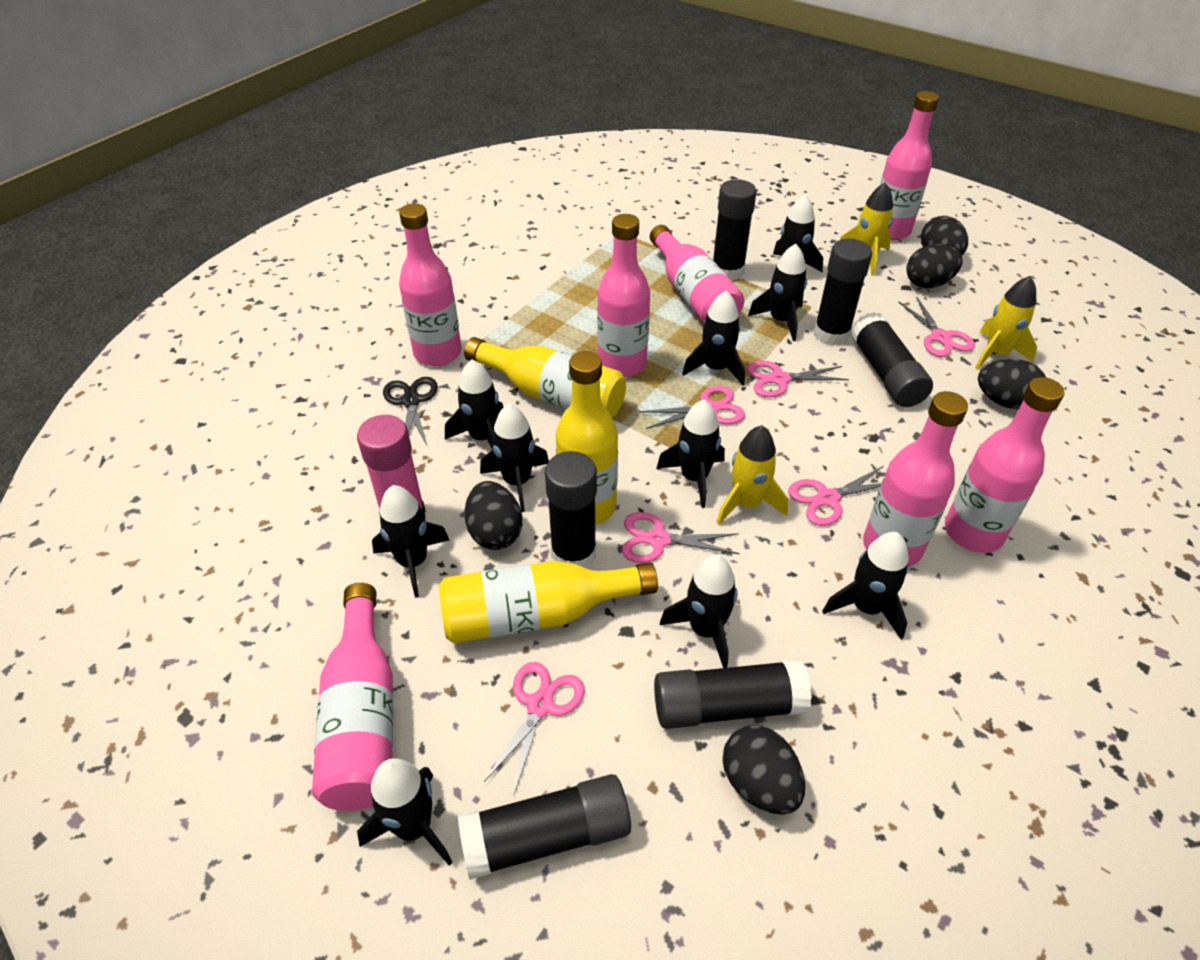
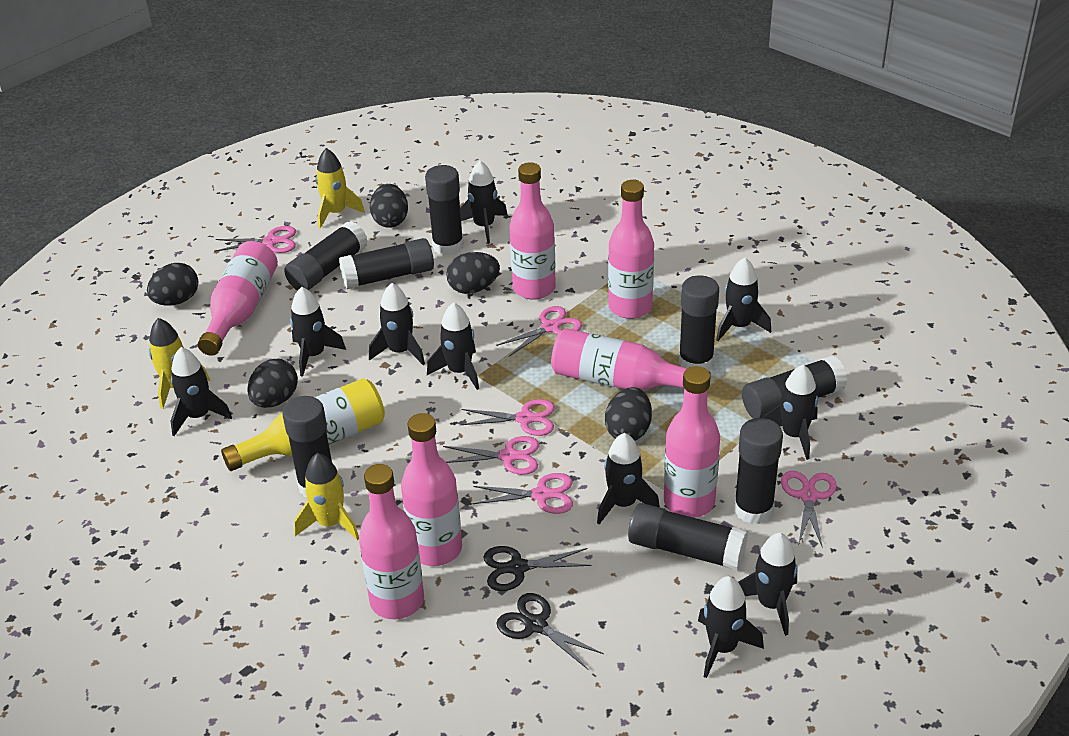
black glue stick: [458,774,631,880] [545,451,597,568] [654,659,812,729] [712,179,757,281] [814,239,872,345] [850,312,933,407] = 6 -> [283,396,332,497] [284,221,368,291] [339,238,434,289] [425,165,464,256] [628,503,748,570] [679,275,719,370] [734,418,783,524] [742,355,848,419] = 8
black scissors: [383,377,438,447] = 1 -> [483,546,592,591] [496,593,604,669] = 2
pink glue stick: [357,415,426,518] = 1 -> none = 0
yellow bottle: [439,561,658,643] [464,337,626,418] [556,351,618,524] = 3 -> [221,378,385,471] = 1

